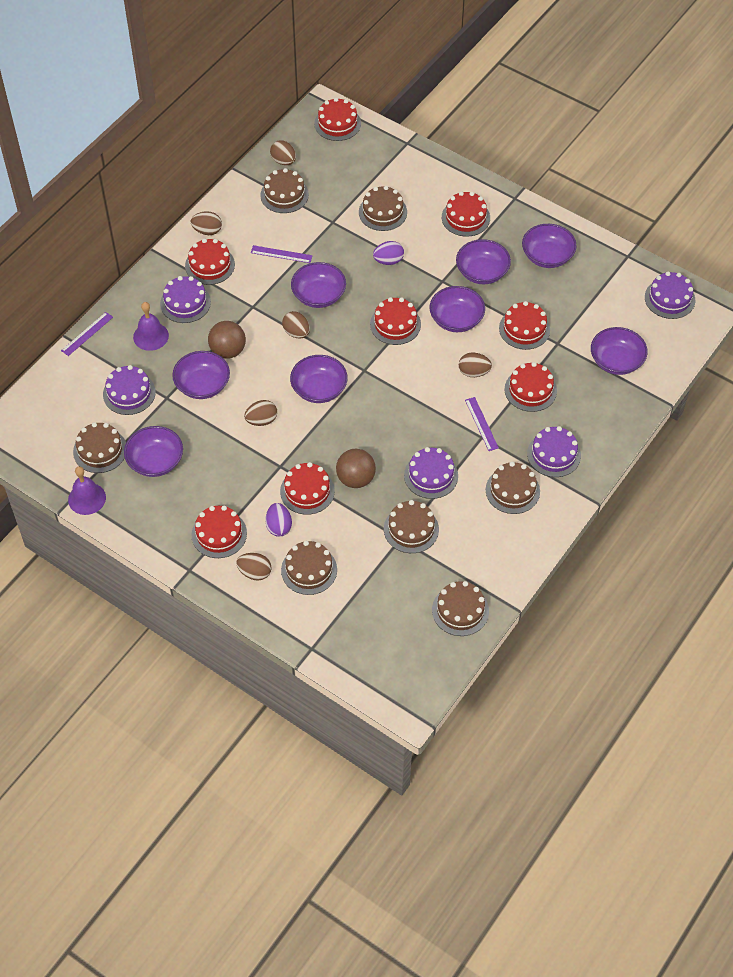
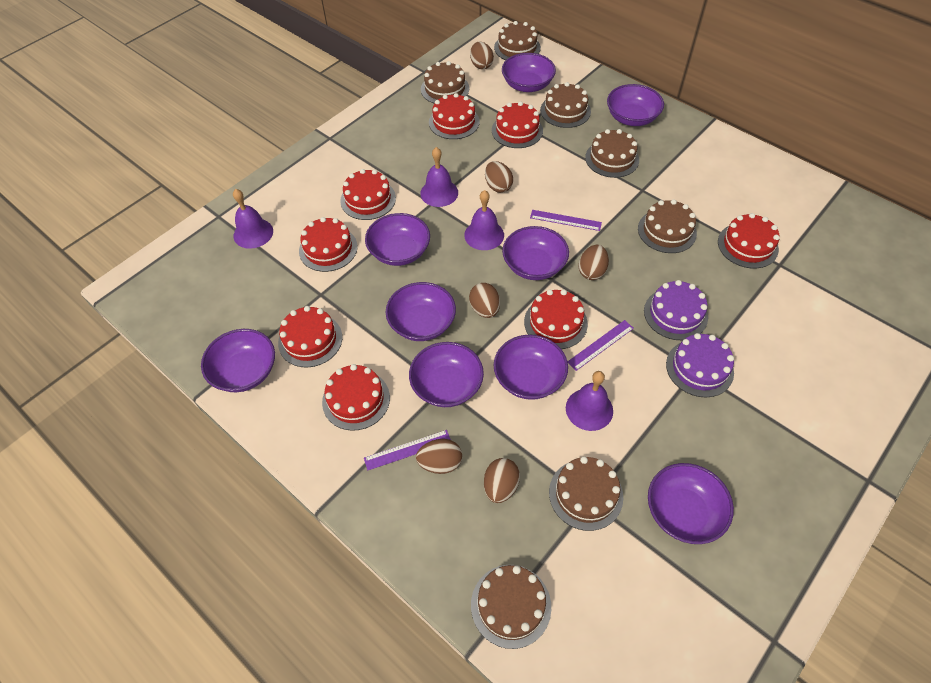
brown ball: [208,321,246,359] [336,449,376,488] = 2 -> none = 0
purple bell: [68,466,106,515] [133,302,169,351] = 2 -> [233,189,273,249] [420,147,458,207] [464,190,504,250] [566,371,613,431] = 4
purple bowl: [124,426,183,477] [172,351,230,399] [290,355,348,403] [291,262,346,308] [429,286,485,332] [456,239,511,284] [522,224,577,268] [591,327,648,375] = 8 -> [201,329,275,392] [365,213,430,266] [386,282,456,341] [409,342,484,407] [494,335,568,400] [502,53,556,92] [502,226,569,280] [607,84,664,126] [648,463,734,544] = 9
purple cake: [103,365,156,415] [160,276,211,323] [404,447,458,499] [527,426,581,477] [645,272,695,319] = 5 -> [644,280,708,340] [666,333,734,398] = 2
purple egg: [265,503,292,537] [373,241,404,265] = 2 -> none = 0

